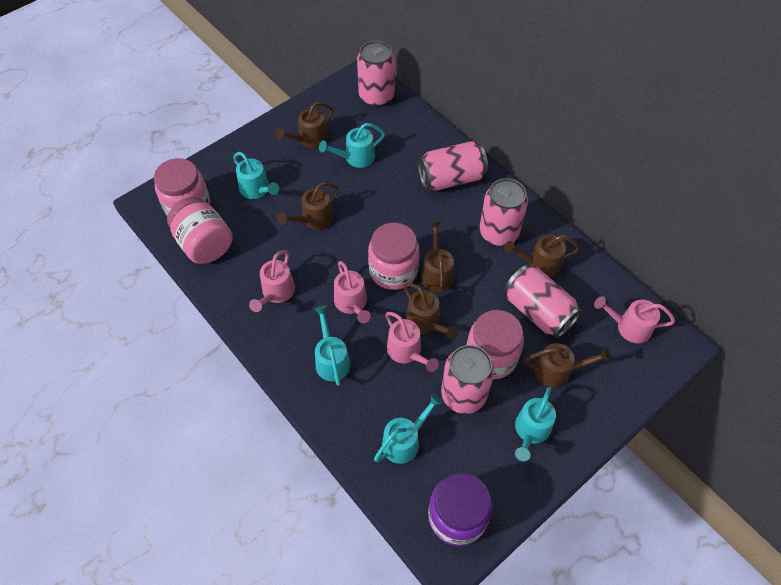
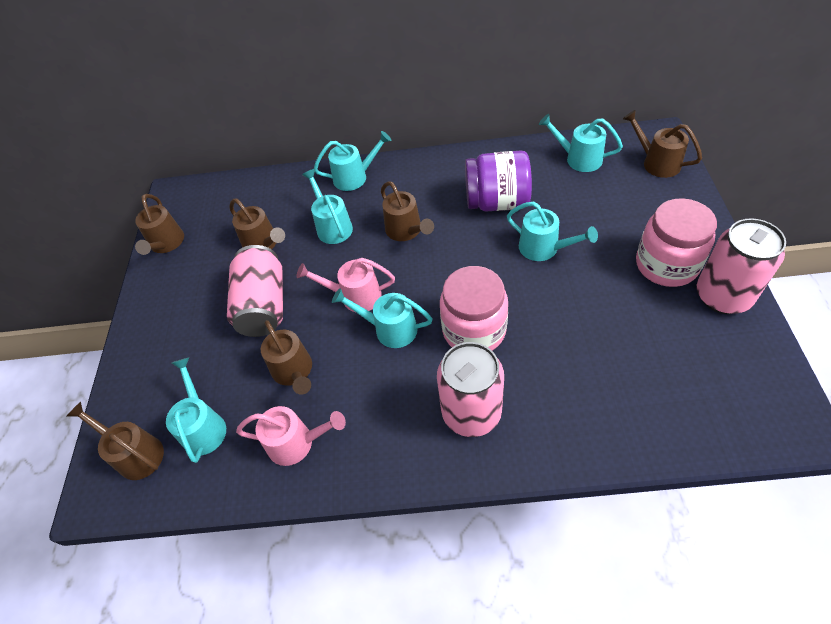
pink can: [357,40,395,107] [418,141,488,191] [441,345,494,414] [480,178,528,246] [505,265,582,338] = 5 -> [227,245,283,337] [437,342,504,437] [697,218,786,314] = 3
pink jar: [154,158,210,216] [167,197,233,264] [368,223,419,290] [467,310,524,379] = 4 -> [440,266,508,351] [636,198,717,287] = 2
pink watering can: [249,250,295,312] [334,261,371,323] [385,312,439,372] [594,296,675,343] = 4 -> [236,406,346,466] [296,258,395,312] = 2
turquoise watering can: [233,152,279,199] [314,306,350,386] [319,123,385,168] [374,393,443,464] [515,387,556,461] = 5 -> [166,357,226,463] [302,169,353,244] [314,131,392,191] [332,288,432,348] [507,202,598,261] [539,114,623,172] = 6

